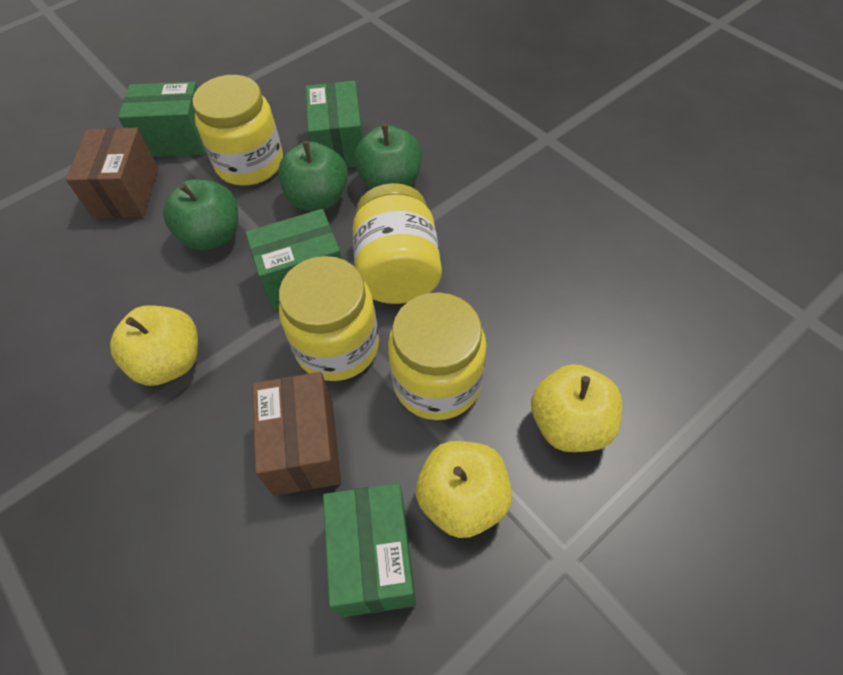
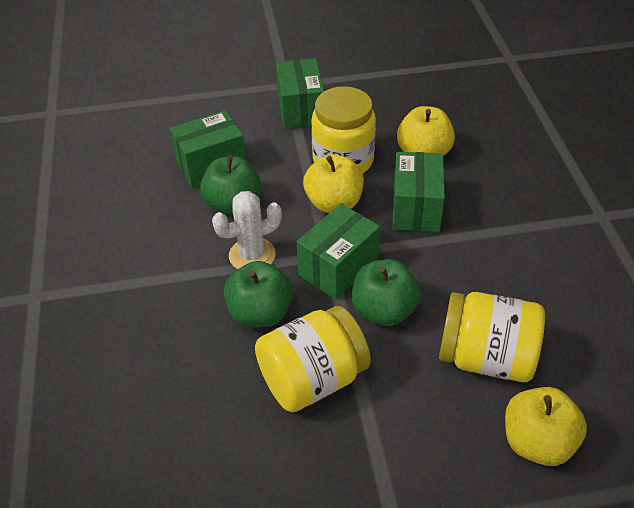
brown box: [66,128,158,218] [252,372,341,496] = 2 -> none = 0
white cactus: none = 0 -> [212,191,282,269] = 1
yellow jar: [192,75,283,186] [279,256,379,381] [352,183,442,304] [388,292,487,420] = 4 -> [255,306,371,412] [311,86,376,173] [439,292,545,382] = 3

